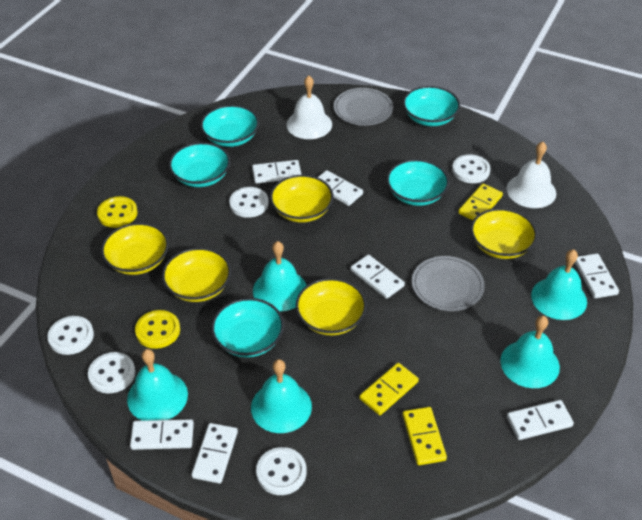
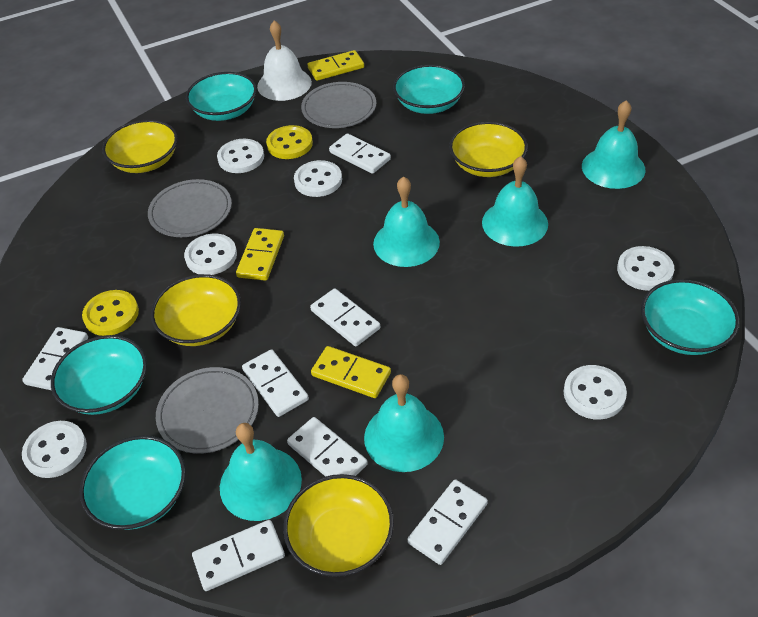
grey plate: [334,88,393,126] [412,256,485,311] = 2 -> [148,179,232,237] [156,367,259,454] [301,82,376,128] = 3
white bell: [287,75,332,139] [506,142,556,208] = 2 -> [257,20,312,101] = 1
white button: [47,316,94,355] [88,352,135,393] [229,187,269,218] [256,447,307,495] [452,154,490,183] = 5 -> [22,421,87,478] [184,234,237,275] [217,139,264,173] [294,160,342,197] [564,365,627,420] [617,246,674,291] = 6
yellow bowl: [101,223,169,275] [162,248,231,302] [270,175,334,222] [296,278,367,335] [471,208,537,259] = 5 -> [102,120,178,173] [151,274,241,346] [283,474,394,577] [449,121,528,177] = 4

